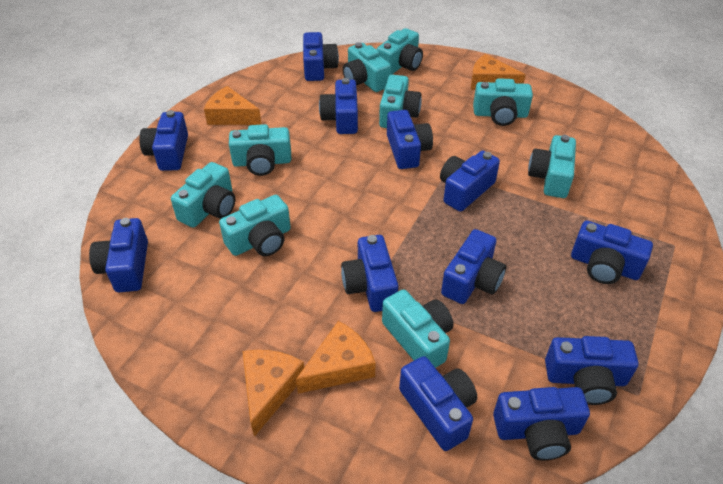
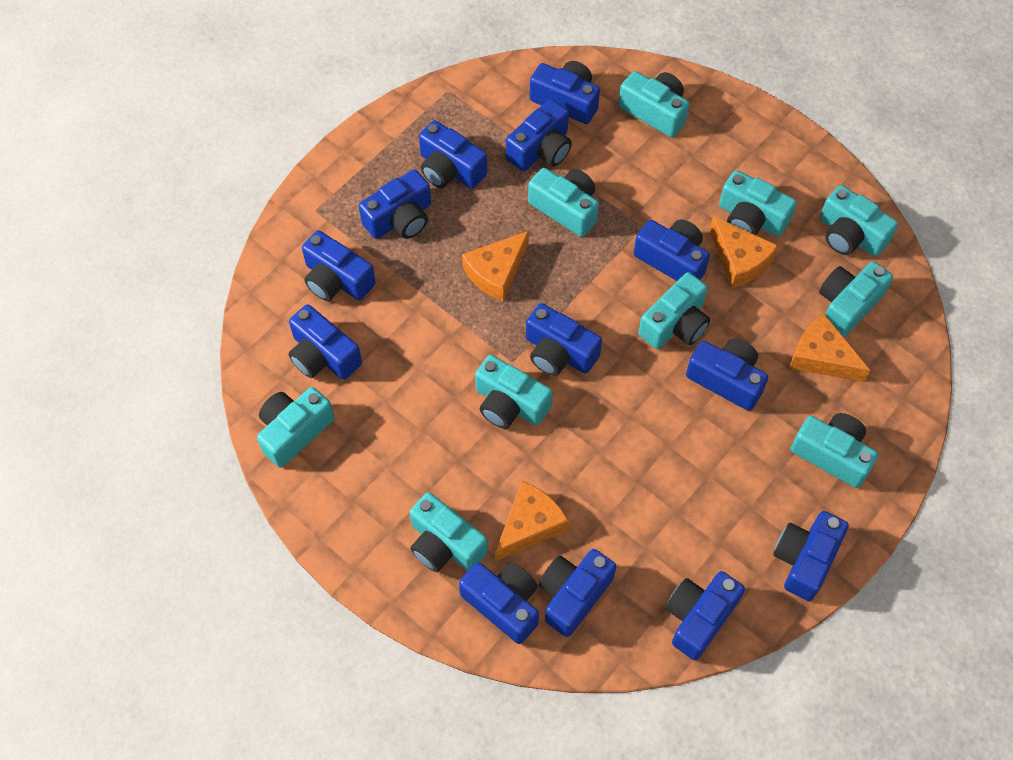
blue camera: [89,218,148,292] [139,110,188,171] [303,32,339,81] [319,78,358,134] [341,235,398,312] [387,110,433,169] [399,356,477,451] [440,151,500,212] [441,229,506,304] [493,387,590,460] [545,336,638,405] [571,221,653,284] = 12 -> [289,304,362,380] [302,230,376,301] [359,169,431,239] [419,120,487,188] [459,562,539,644] [506,99,572,171] [526,303,602,376] [530,61,600,124] [539,549,616,637] [634,219,710,281] [665,571,745,660] [686,338,768,411] [773,511,849,601] = 13
turquoise camera: [171,162,235,228] [219,195,291,256] [229,124,291,176] [343,42,391,92] [377,28,423,75] [379,75,422,128] [382,289,453,368] [473,78,533,126] [528,135,576,198] = 9 -> [257,387,335,468] [409,492,488,572] [475,355,553,429] [528,168,599,237] [619,71,689,137] [638,272,710,349] [719,170,797,237] [791,413,878,488] [819,261,893,337] [820,185,898,257] = 10

